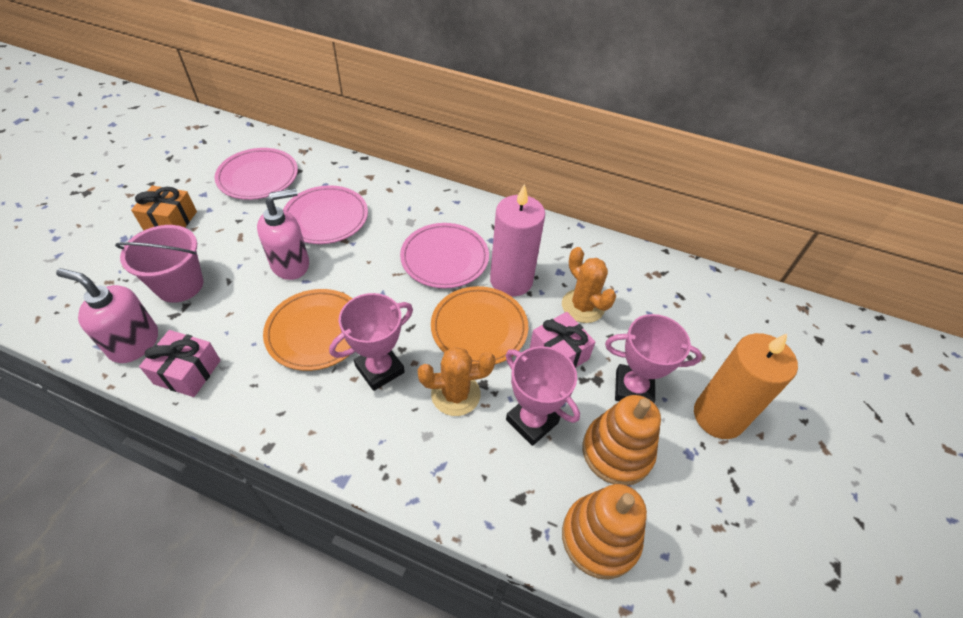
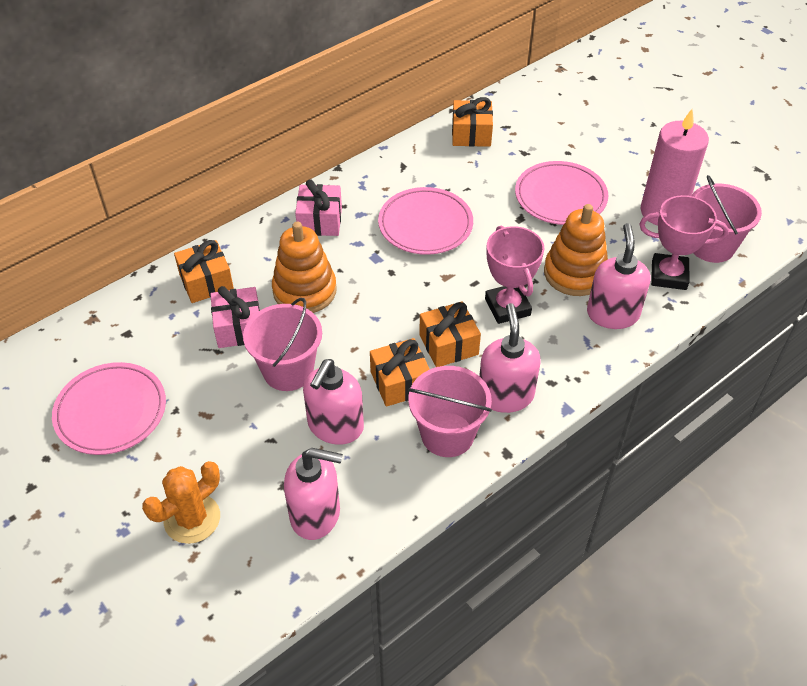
orange cactus: [418,347,495,416] [562,247,616,323] = 2 -> [142,461,220,544] = 1
orange candle: [694,333,798,439] = 1 -> none = 0
orange gift: [131,186,197,230] = 1 -> [174,240,234,303] [370,338,430,407] [419,301,481,367] [452,97,493,147] = 4
orange plate: [263,289,353,371] [431,286,528,364] = 2 -> none = 0
pink bucket: [115,225,203,303] = 1 -> [243,298,322,391] [408,366,492,457] [692,175,762,263] = 3
pink soap dispenser: [56,268,158,363] [257,188,309,280] = 2 -> [284,448,343,540] [303,359,364,445] [479,303,541,413] [587,223,650,329] = 4
pink trophy: [329,293,413,391] [506,346,580,446] [605,314,702,403] = 3 -> [485,226,544,324] [639,195,729,290] = 2

